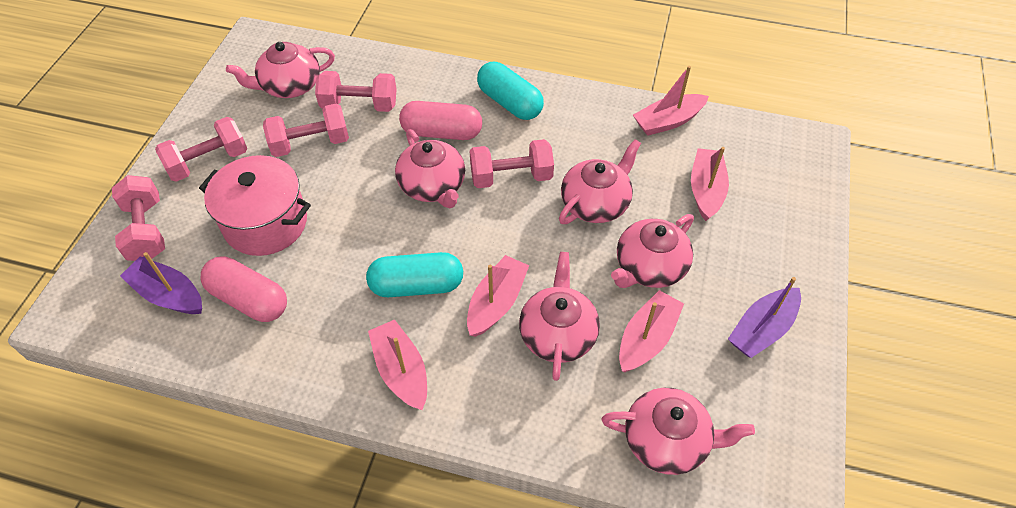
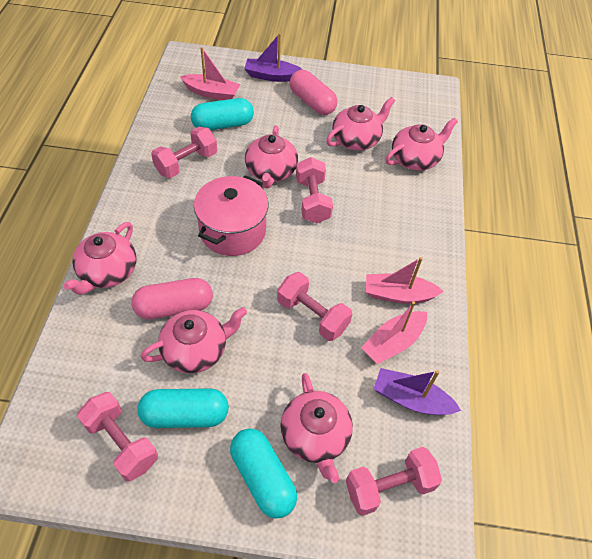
pink boat: [368,319,427,410] [467,255,529,337] [619,290,684,372] [633,66,709,136] [691,147,729,221] = 5 -> [180,47,240,100] [361,301,427,364] [366,257,444,304] = 3
turquoise capsule: [366,252,463,297] [477,62,544,120] = 2 -> [137,388,229,428] [191,98,254,130] [230,428,297,519] = 3

